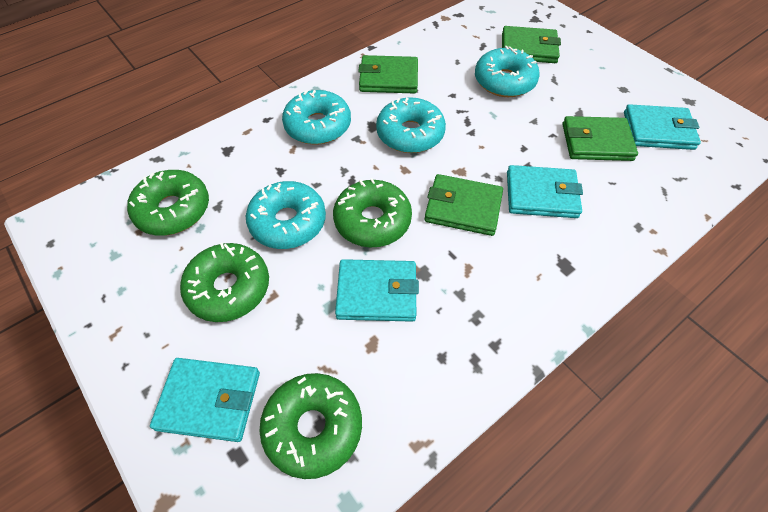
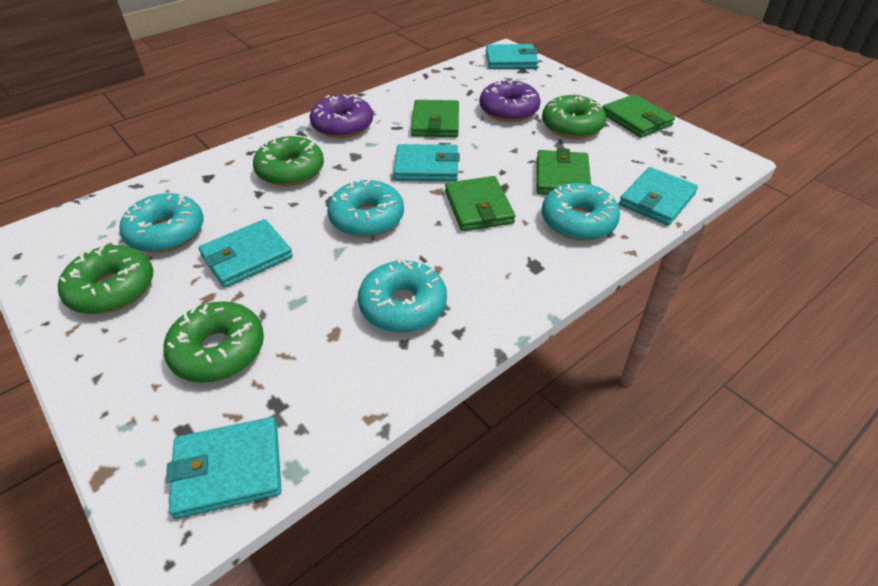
purple donut: none = 0 -> [309,94,373,138] [479,79,541,122] = 2
turquoise wallet: [150,358,260,442] [335,259,419,322] [507,165,583,218] [624,104,701,150] = 4 -> [166,417,281,519] [198,219,293,288] [394,144,460,181] [486,44,538,69] [619,167,698,226] = 5

